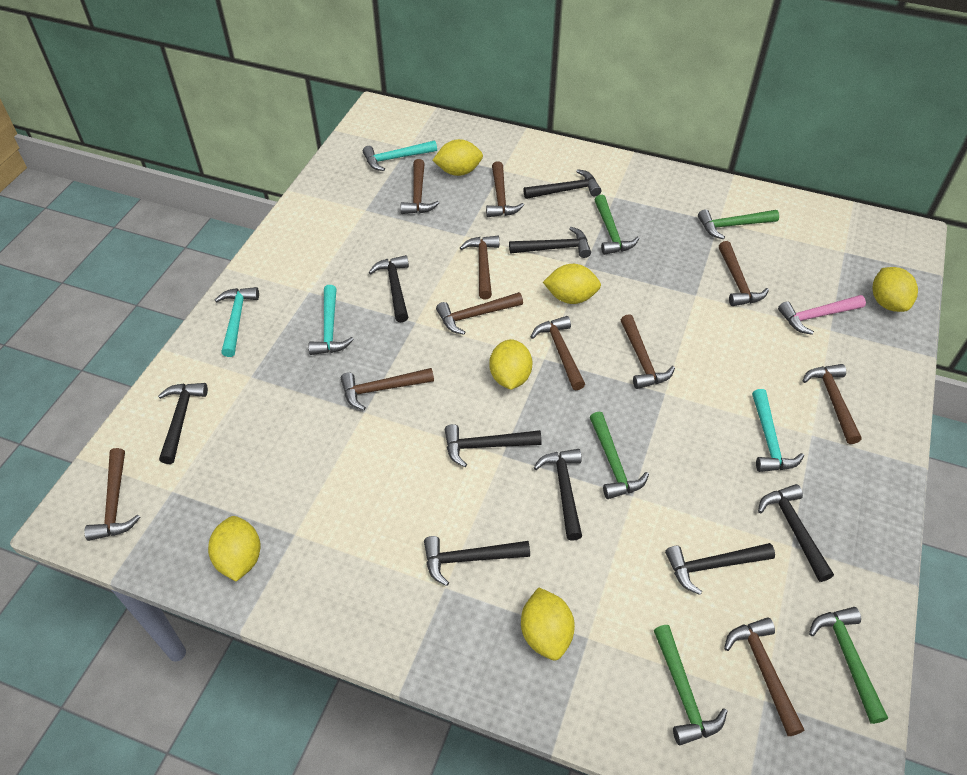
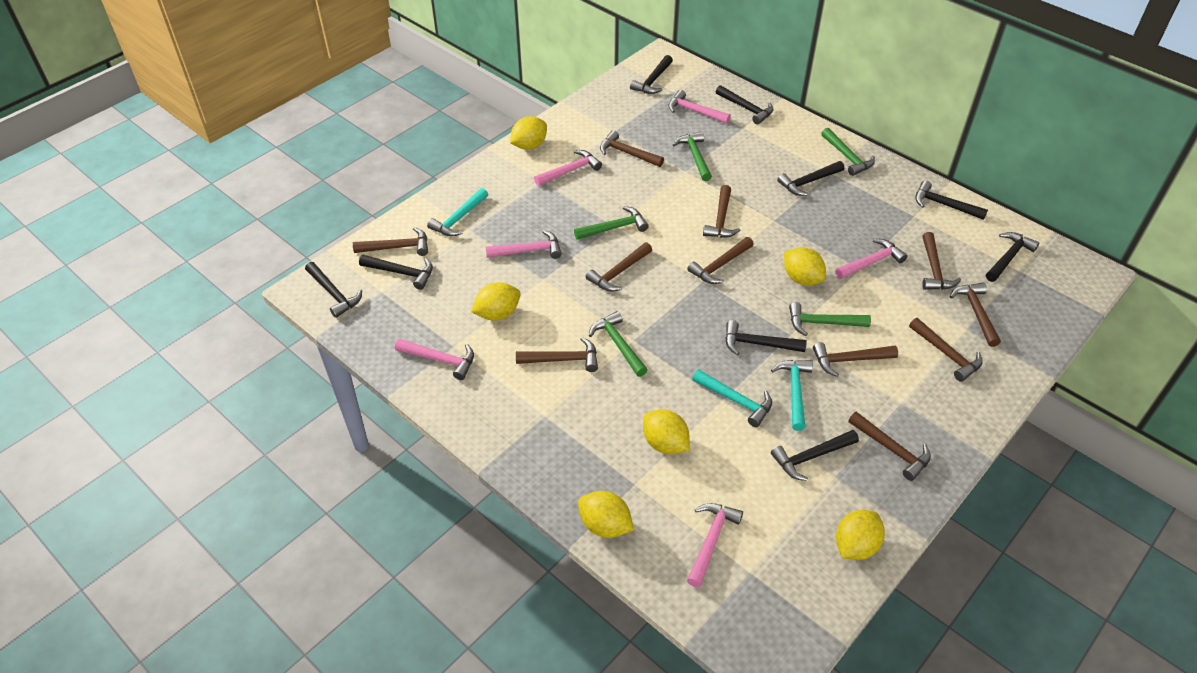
pink hammer: [778,295,866,335] = 1 -> [395,339,474,380] [486,230,562,259] [534,150,602,186] [668,90,731,124] [687,503,743,587] [835,239,907,279] = 6
turquoise hammer: [215,287,259,357] [309,285,354,355] [363,140,437,171] [752,389,804,472] = 4 -> [427,188,488,236] [692,369,772,427] [771,360,813,431] = 3

